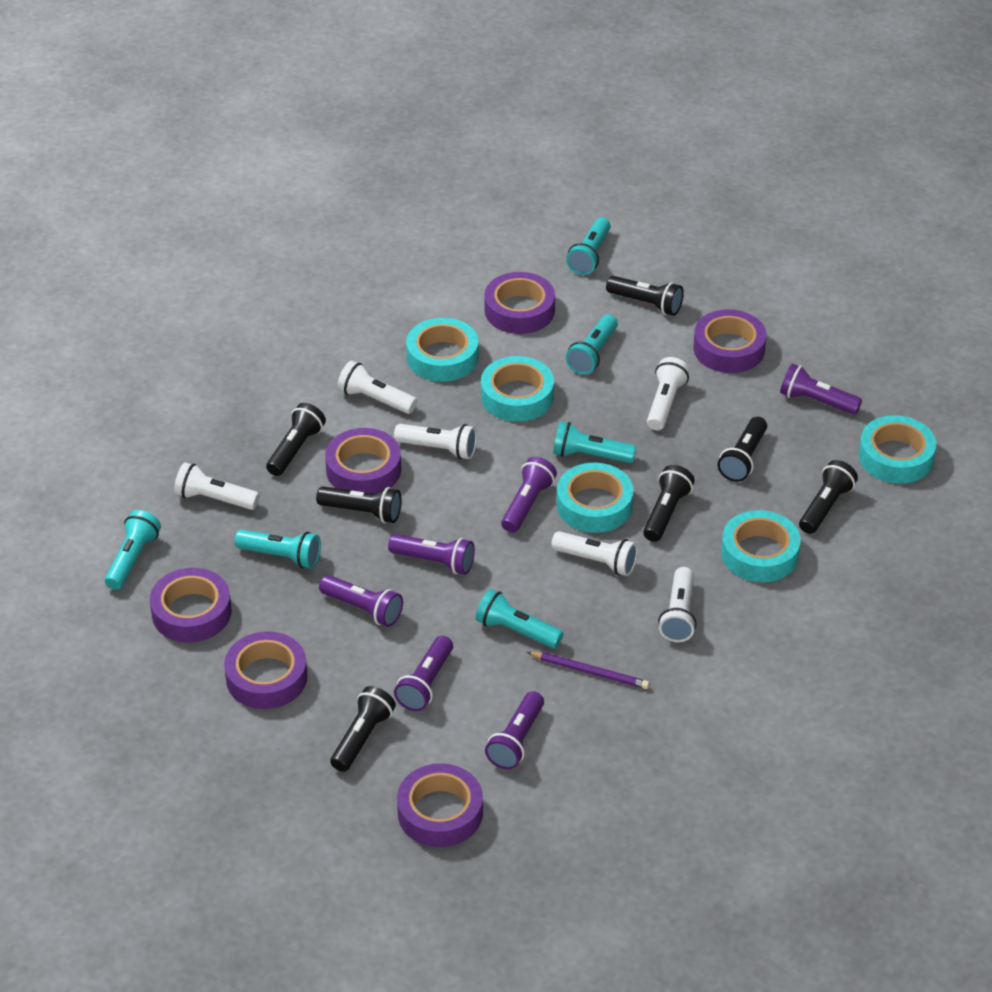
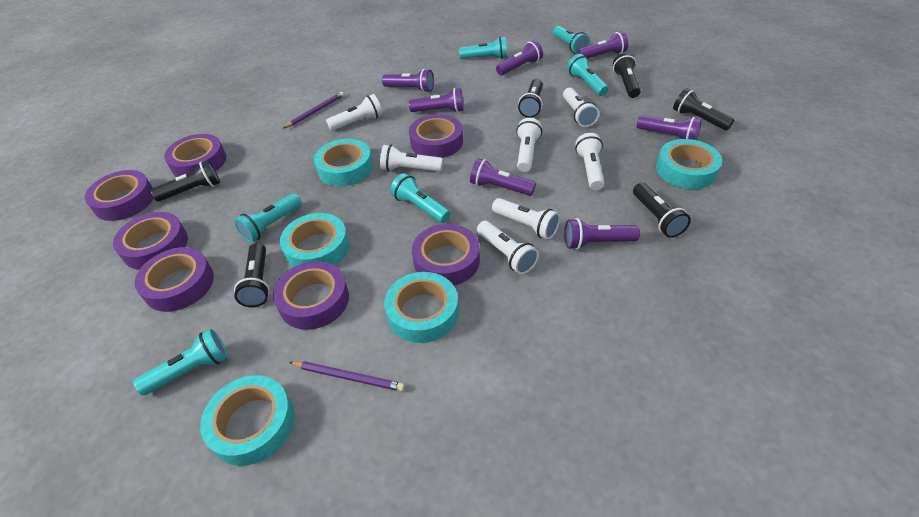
black flashlight: [266,403,326,476] [316,486,401,523] [330,686,396,772] [606,276,684,316] [643,465,695,542] [718,417,767,482] [799,460,858,534] = 7 -> [151,160,220,201] [234,243,270,307] [518,79,543,118] [613,53,641,98] [633,183,691,238] [673,88,735,130] = 6
purple flashlight: [319,575,403,627] [388,534,475,575] [394,636,453,711] [485,691,544,770] [501,457,557,533] [780,364,862,415] = 6 -> [382,69,434,93] [409,88,464,112] [470,158,536,196] [496,40,543,75] [564,218,640,250] [577,31,628,58] [637,115,702,140] = 7
purple pencil: [527,652,649,689] = 1 -> [283,92,344,128] [289,361,405,392] = 2
purple tape: [150,568,231,643] [224,632,307,709] [325,428,401,494] [397,763,483,847] [484,272,555,334] [693,309,766,373] = 6 -> [85,170,154,221] [113,212,188,270] [135,247,214,312] [164,134,226,177] [273,261,349,330] [409,114,463,158] [412,224,480,285] = 7
white flashlight: [174,462,259,510] [337,361,417,414] [394,424,477,459] [552,531,638,576] [647,357,690,430] [658,567,697,642] = 6 -> [326,94,383,131] [380,145,443,172] [477,221,539,274] [492,198,560,240] [516,118,542,172] [563,88,599,127] [575,133,604,190] = 7

